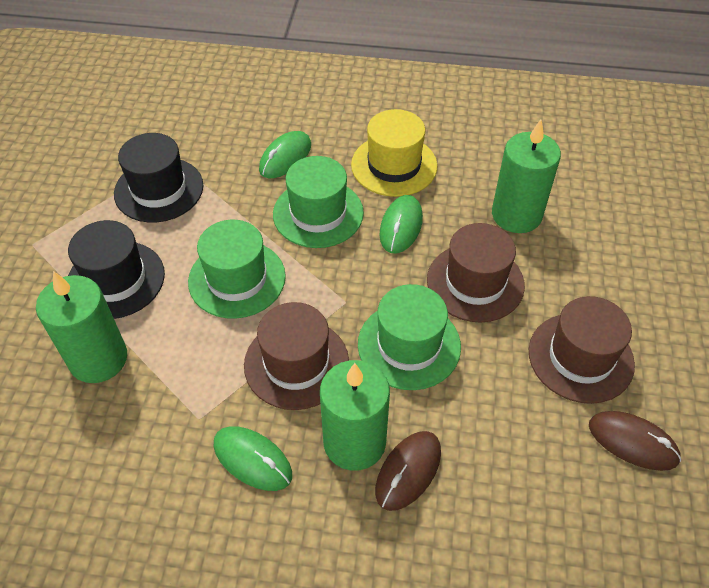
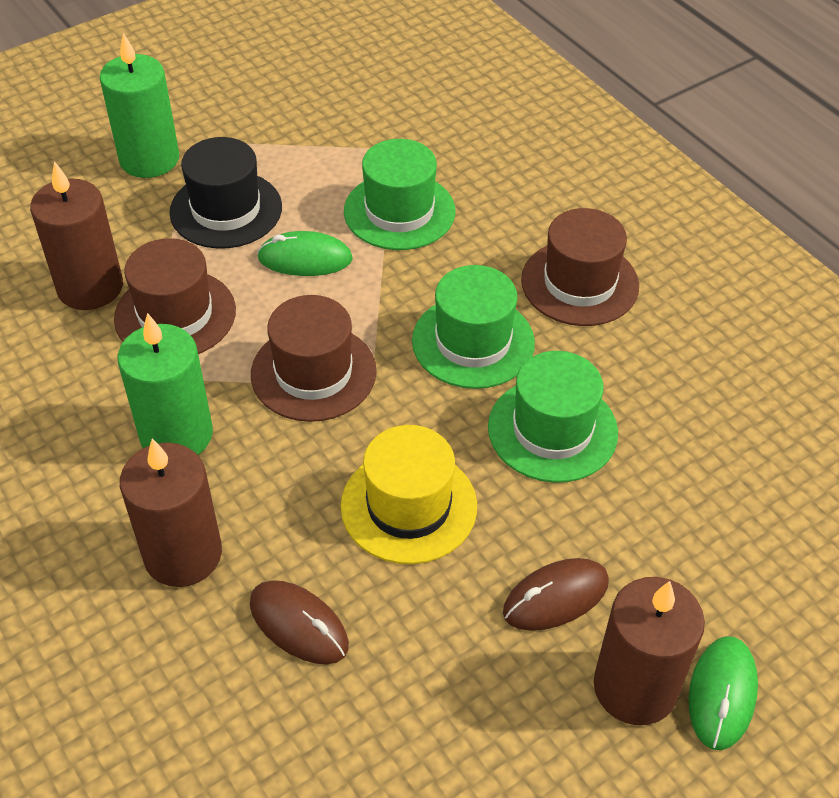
black hat: [68,220,165,319] [114,133,203,222] = 2 -> [169,137,282,249] = 1
brown candle: none = 0 -> [30,161,123,310] [120,438,222,587] [594,577,705,725] = 3
green candle: [36,271,127,383] [320,360,390,471] [492,120,561,233] = 3 -> [100,33,179,178] [118,313,213,455] = 2
green mouse: [214,426,292,491] [259,131,311,178] [380,195,423,253] = 3 -> [257,231,353,276] [689,636,758,750] = 2

